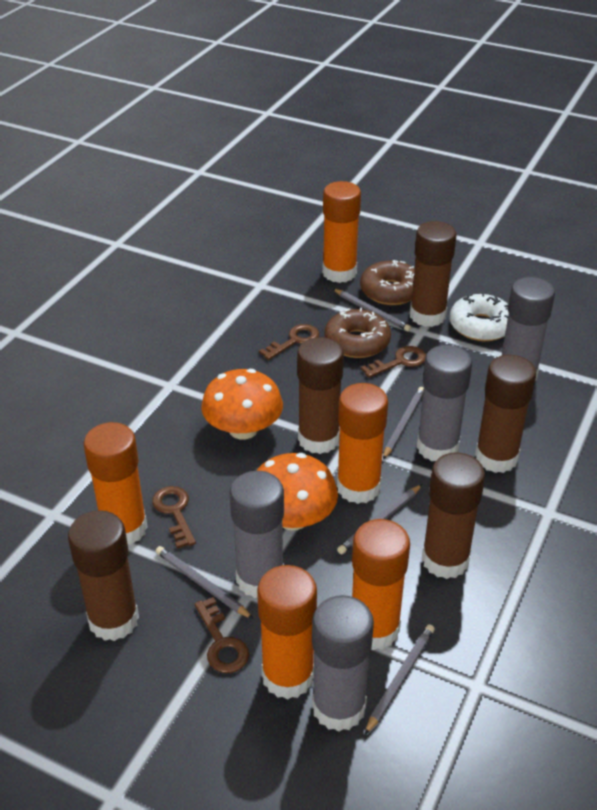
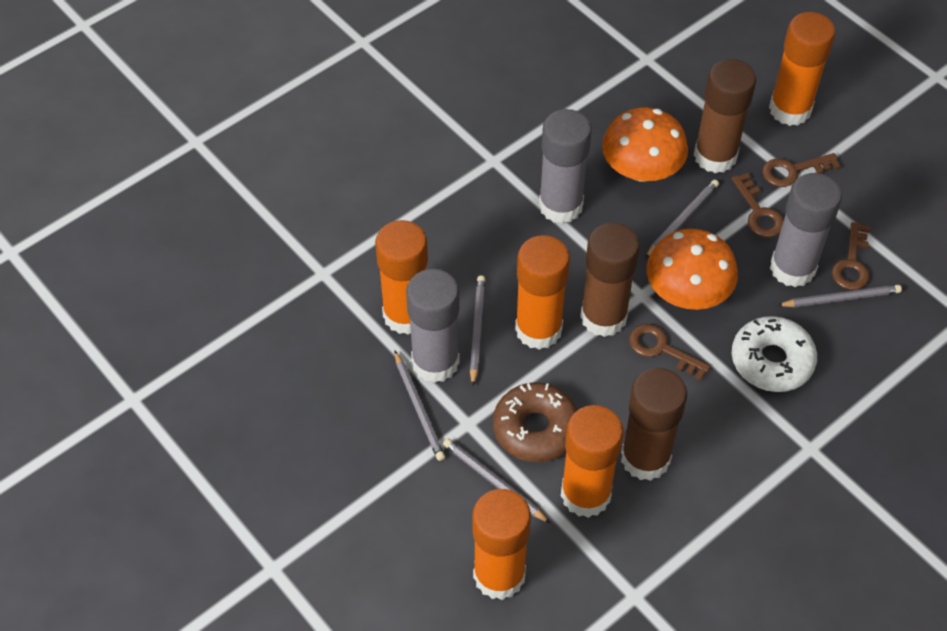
brown donut: [324,308,391,358] [360,260,415,305] = 2 -> [493,382,577,462] = 1
brown glue stick: [68,510,139,641] [297,337,344,454] [410,221,456,327] [422,452,485,579] [475,355,536,473] = 5 -> [580,223,640,337] [621,368,687,481] [694,59,756,173] = 3
grey glue stick: [230,471,284,598] [312,595,374,732] [416,345,472,461] [502,277,555,381] = 4 -> [406,269,460,383] [539,109,592,224] [770,173,842,288] = 3

